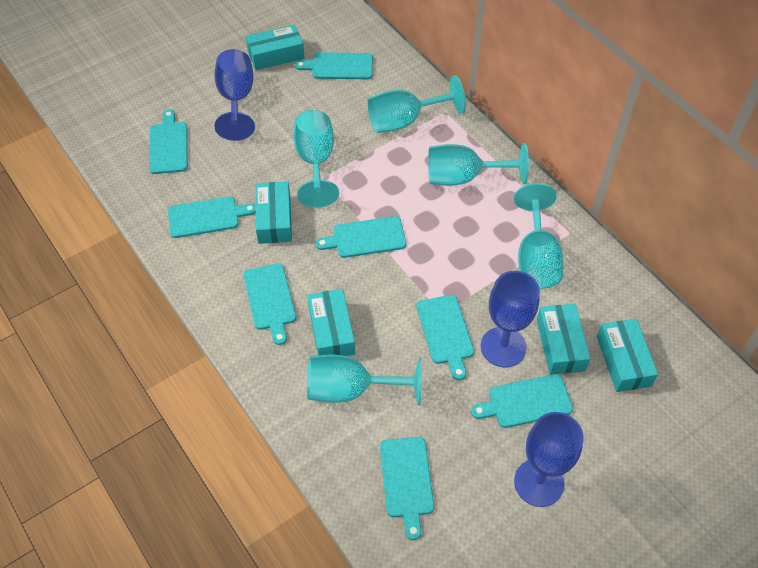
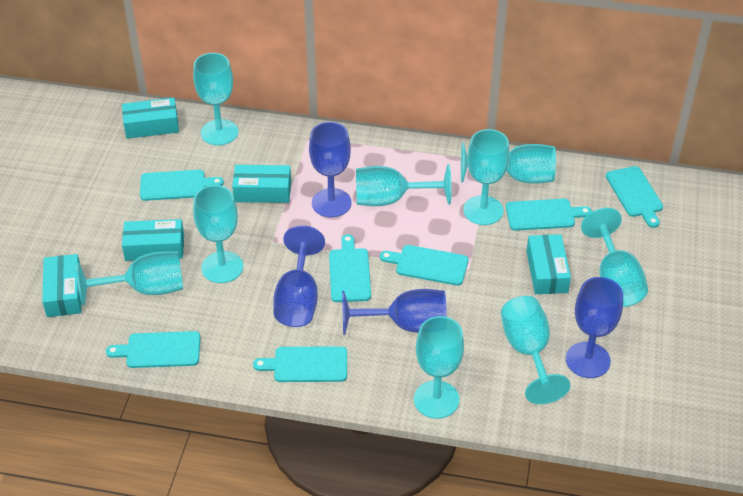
blue goblet: [214,49,255,141] [481,271,540,367] [514,412,583,507] = 3 -> [273,225,325,327] [309,122,351,217] [342,289,447,335] [566,277,623,378] = 4
turquoise cutting board: [149,110,188,174] [168,196,255,238] [243,263,296,345] [295,52,373,79] [315,216,406,258] [380,437,434,540] [417,295,474,380] [471,374,573,428] = 8 -> [106,331,200,368] [140,170,224,201] [253,346,347,382] [329,234,371,302] [380,245,468,286] [506,199,592,231] [606,166,663,228] = 7
turquoise goblet: [293,110,339,208] [307,355,422,405] [367,75,466,133] [428,143,529,186] [514,183,563,289] = 5 -> [76,251,183,305] [193,53,238,145] [193,185,243,283] [356,164,452,206] [414,316,464,419] [461,143,556,184] [463,129,509,225] [501,296,571,404] [581,208,648,307] = 9

